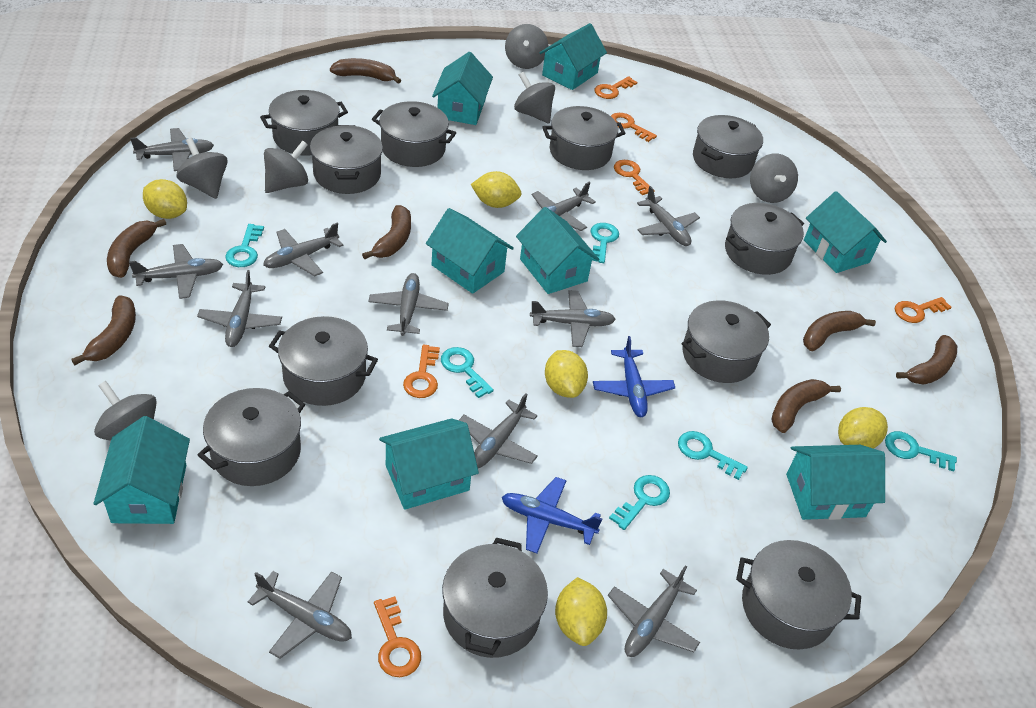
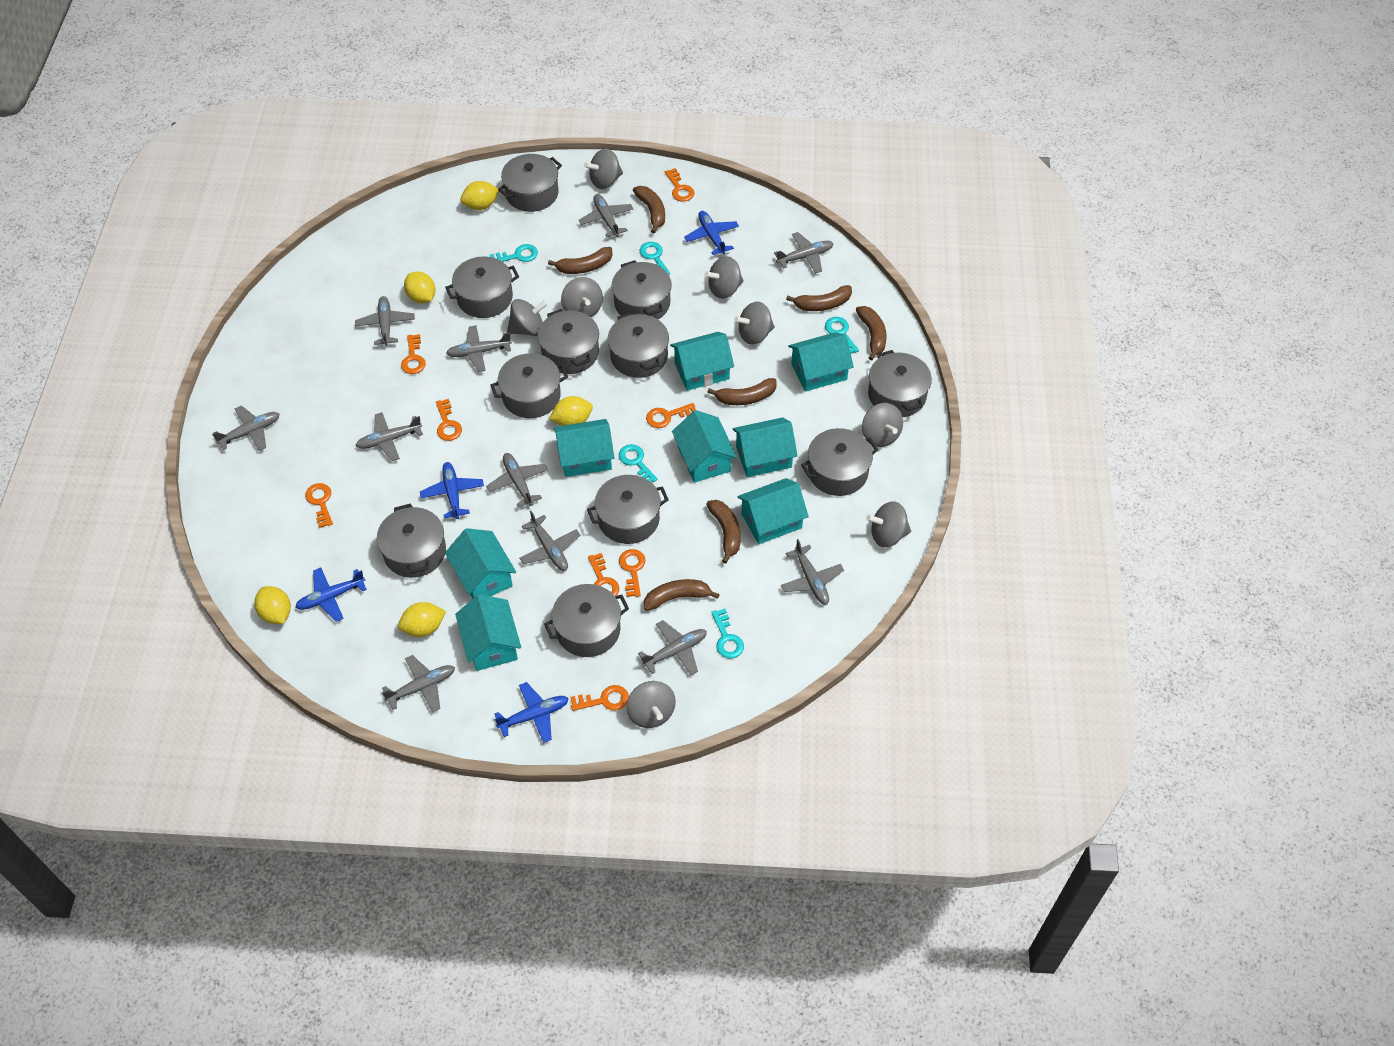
blue plane: [502,477,602,554] [593,336,675,417] = 2 -> [295,568,367,622] [420,462,484,519] [494,682,569,743] [684,211,739,255] = 4
grey spinning top: [94,381,157,441] [177,138,228,199] [264,141,308,193] [505,24,548,69] [514,72,555,123] [750,153,798,203] = 6 -> [507,299,548,336] [561,277,603,317] [584,149,623,189] [627,681,676,728] [704,256,744,299] [734,302,775,345] [862,403,903,447] [866,501,911,547] = 8
orange key: [374,596,421,677] [403,345,440,398] [594,76,637,99] [611,113,657,142] [614,160,655,195] [895,297,951,323] = 6 -> [305,483,333,528] [401,334,426,374] [436,399,462,441] [571,685,629,711] [588,553,619,596] [619,549,646,597] [646,403,696,428] [665,168,695,202] = 8
turquoise key: [225,224,264,267] [441,347,494,398] [591,223,619,263] [609,475,670,530] [678,431,748,480] [885,431,957,472] = 6 -> [490,244,538,262] [619,444,658,482] [639,242,670,275] [711,609,744,659] [825,317,859,353] = 5

